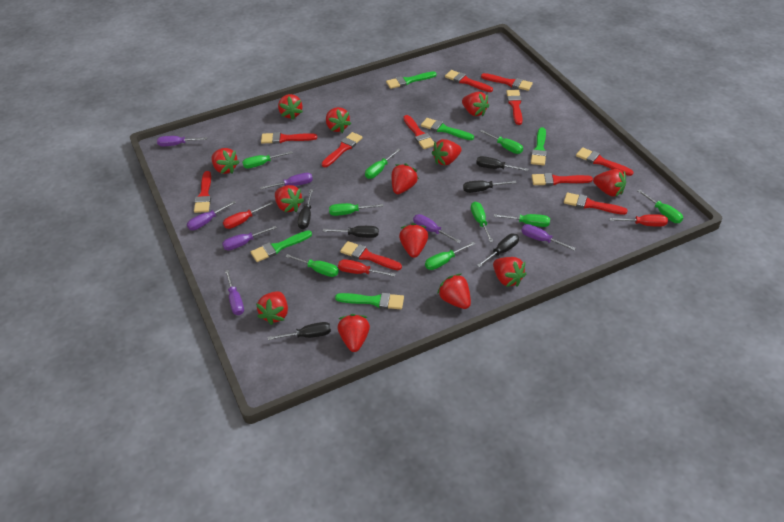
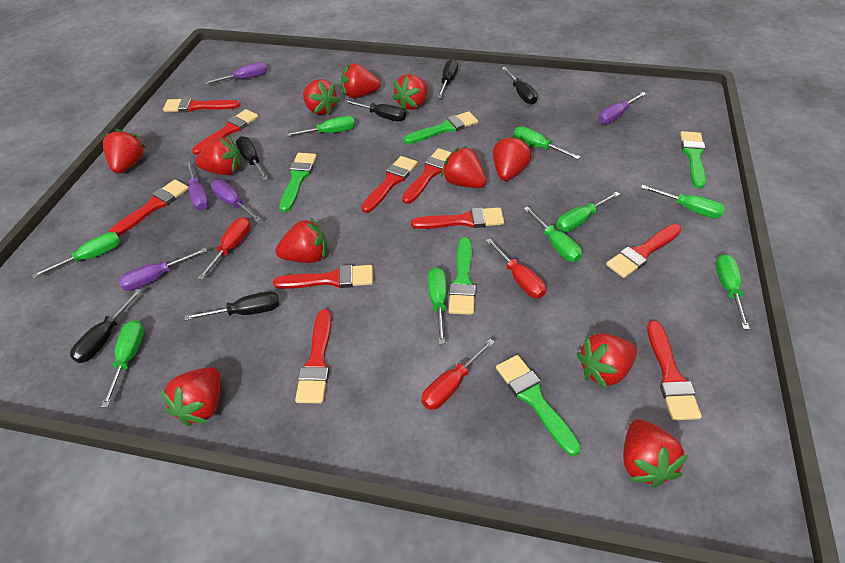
purple screwdriver: [157,136,207,146] [187,201,236,230] [222,226,277,250] [225,270,244,315] [260,173,313,190] [413,214,461,243] [521,224,576,251] = 7 -> [118,248,207,291] [185,161,209,211] [204,62,267,85] [211,180,262,222] [598,92,646,124] = 5
red brush: [194,171,211,213] [261,132,317,144] [321,132,363,167] [340,241,402,270] [403,115,434,149] [445,70,493,92] [481,73,533,91] [506,90,523,125] [532,173,593,186] [564,192,628,215] [576,147,634,176] = 11 -> [109,180,189,236] [163,98,240,112] [192,109,259,155] [273,265,373,289] [295,309,332,403] [361,156,418,213] [402,148,452,204] [411,207,504,229] [606,224,682,278] [647,321,702,420] = 10
red strawberry: [212,148,240,174] [256,291,288,325] [275,185,304,212] [278,94,303,120] [326,107,351,133] [338,314,370,352] [392,163,419,194] [399,223,428,258] [432,139,462,166] [437,274,471,309] [462,92,489,116] [493,257,526,287] [593,169,626,197] = 13 -> [103,129,146,173] [160,367,220,426] [195,137,241,175] [275,218,327,263] [303,79,340,115] [341,63,380,98] [392,74,428,110] [441,146,486,188] [493,135,531,181] [576,334,637,389] [623,419,688,488] = 11

